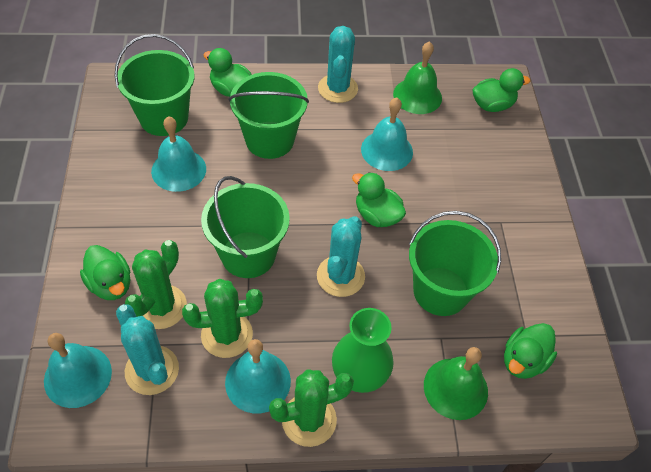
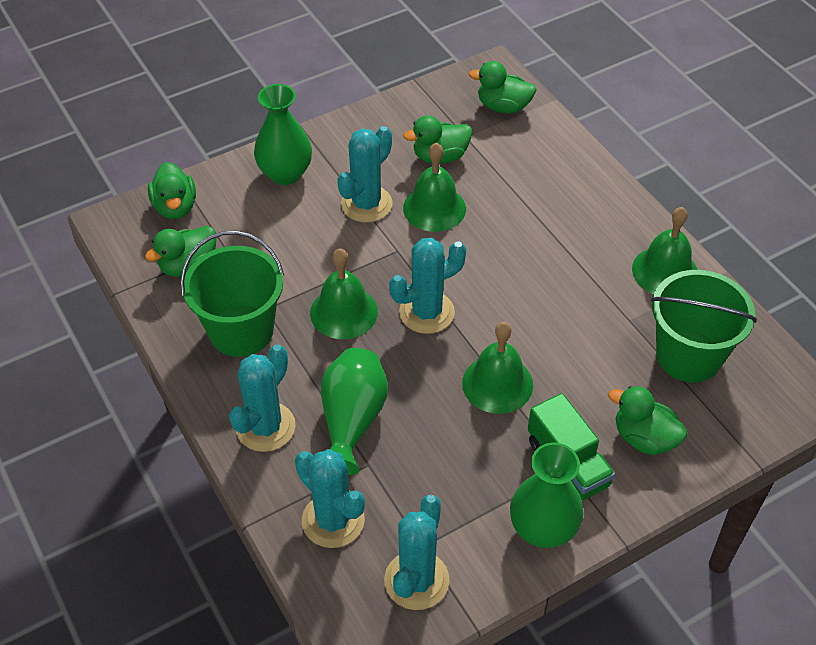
green bell: [393,41,442,114] [424,347,488,420] = 2 -> [310,249,378,339] [403,143,466,232] [462,322,533,414] [632,207,698,294] = 4
green bucket: [115,34,194,136] [201,176,290,278] [229,72,309,159] [409,211,501,316] = 4 -> [180,231,284,357] [650,270,757,383] = 2
green cactus: [125,240,187,329] [182,279,263,358] [269,369,354,447] = 3 -> none = 0
green truck: none = 0 -> [528,393,615,500] = 1
green vase: [332,308,394,393] = 1 -> [254,84,312,185] [321,348,388,475] [510,443,584,548] = 3
turquoise bell: [44,333,112,408] [151,116,206,192] [225,339,291,413] [361,98,413,171] = 4 -> none = 0
turquoise cactus: [116,304,179,395] [317,216,365,297] [318,26,358,103] = 3 -> [229,345,295,452] [295,449,365,548] [337,126,392,222] [384,495,450,610] [389,238,466,334] = 5

